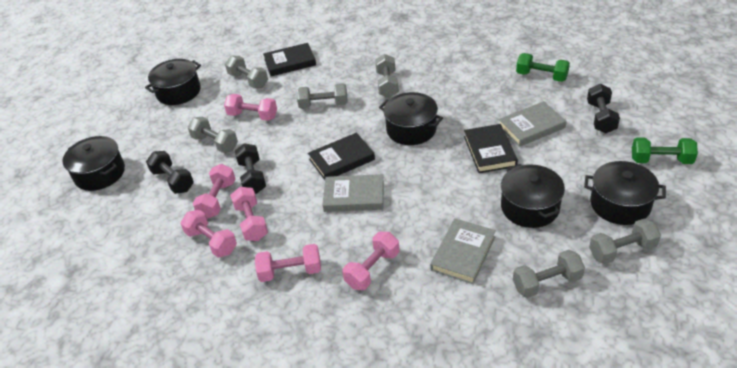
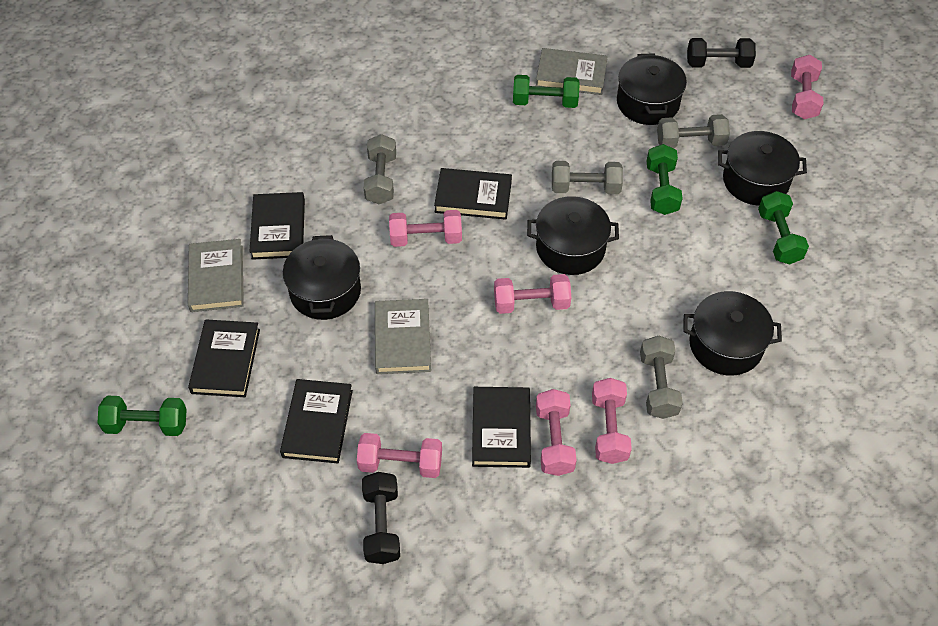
black book: [263,43,316,76] [308,133,375,180] [464,124,518,173] = 3 -> [188,319,260,397] [249,192,305,260] [280,379,353,464] [434,168,512,220] [472,387,531,468] = 5
black dumbbell: [146,151,194,194] [235,143,266,194] [587,84,620,133] = 3 -> [362,472,400,564] [687,38,756,68] = 2
green dumbbell: [516,53,570,82] [632,137,698,164] = 2 -> [98,396,187,436] [513,75,580,108] [647,144,683,215] [758,191,809,264] = 4
grey dumbbell: [188,117,238,153] [225,56,268,88] [297,83,348,109] [375,54,399,98] [513,250,585,298] [589,219,661,264] = 6 -> [363,134,396,204] [552,161,623,194] [640,336,683,419] [657,114,730,149] = 4

